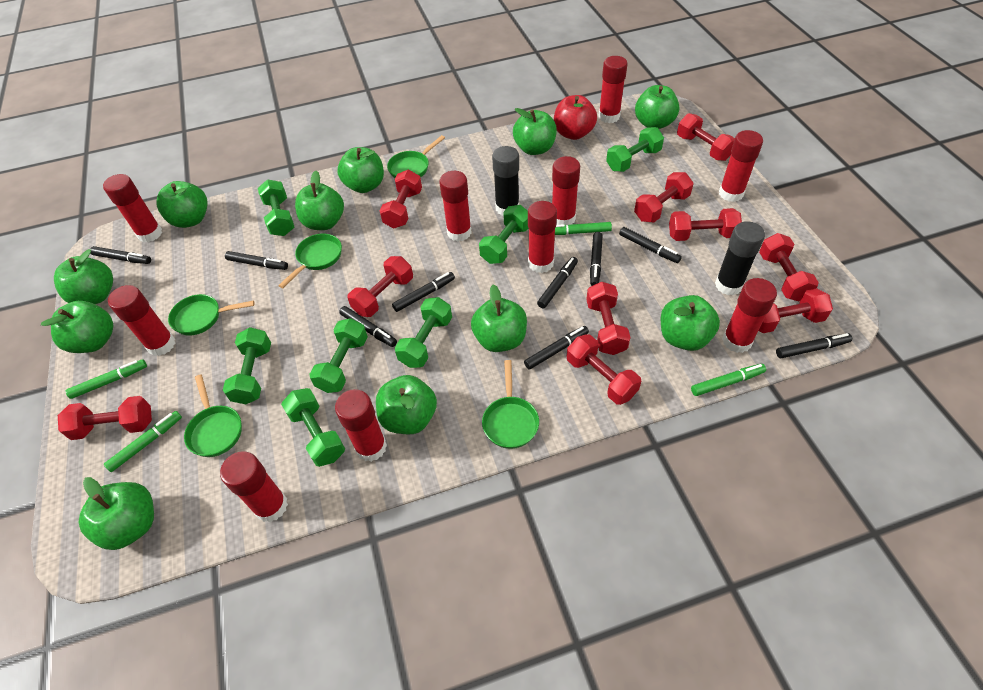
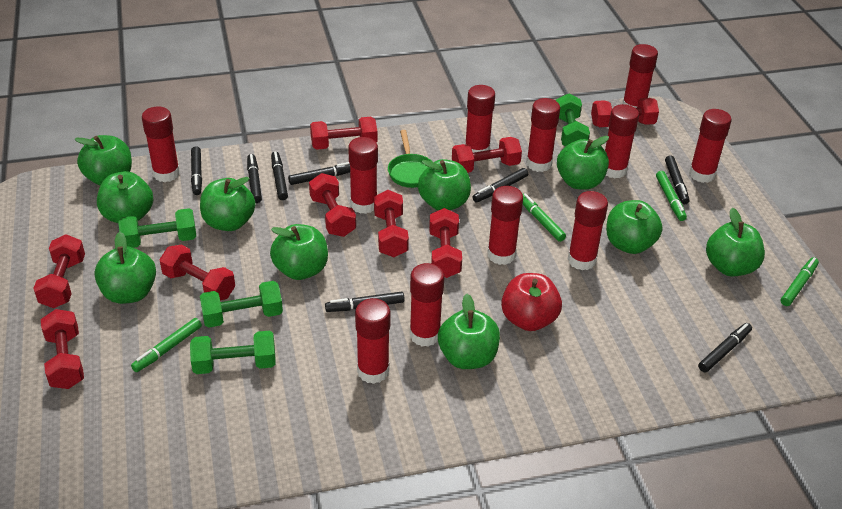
black glue stick: [492,146,519,216] [715,221,765,296] = 2 -> none = 0
black marker: [90,246,151,264] [225,251,288,270] [339,306,397,347] [392,272,455,312] [524,326,589,369] [537,257,578,308] [590,232,603,286] [619,227,682,263] [776,333,852,358] = 9 -> [191,146,202,195] [247,154,262,203] [271,152,288,200] [288,162,350,185] [325,291,405,312] [472,168,528,202] [665,155,689,204] [698,323,752,373] = 8
green apple: [41,301,113,353] [54,249,113,304] [79,477,154,550] [156,181,208,228] [295,171,344,230] [337,147,384,193] [376,375,437,434] [471,285,527,352] [513,108,557,155] [635,85,679,129] [661,295,720,351] = 11 -> [74,135,132,186] [94,232,156,304] [97,171,153,223] [200,177,255,231] [270,224,328,280] [418,159,471,210] [438,294,500,369] [557,136,609,190] [606,200,663,254] [706,208,765,276] = 10
green dumbbell: [223,327,271,404] [258,179,294,236] [281,388,345,467] [309,318,368,393] [395,297,452,368] [479,205,528,264] [606,127,664,172] = 7 -> [118,208,196,248] [190,331,276,374] [200,281,283,327] [556,94,590,147] = 4
green pan: [168,294,255,336] [184,375,242,457] [278,234,342,288] [387,135,445,178] [482,360,539,449] = 5 -> [388,130,433,188] = 1
red dumbbell: [58,396,152,440] [347,256,413,317] [379,170,422,228] [567,334,641,405] [586,282,631,355] [634,172,694,222] [669,208,742,241] [677,113,735,161] [759,233,819,301] [759,288,833,333] = 10 -> [33,234,85,308] [41,309,84,389] [159,245,235,301] [309,173,356,237] [310,117,377,150] [374,190,409,257] [429,208,462,278] [452,137,522,173] [591,98,659,127] = 9
red glue stick: [103,174,162,242] [108,285,175,356] [220,452,288,522] [335,389,387,462] [439,171,472,241] [528,201,557,273] [552,156,580,225] [598,56,628,123] [719,130,763,202] [722,278,777,353] = 10 -> [142,106,180,182] [348,137,378,214] [355,298,391,384] [410,263,444,347] [465,85,495,153] [487,186,523,265] [526,98,560,172] [568,191,608,270] [605,104,639,178] [622,44,658,108] [689,109,732,183] = 11

